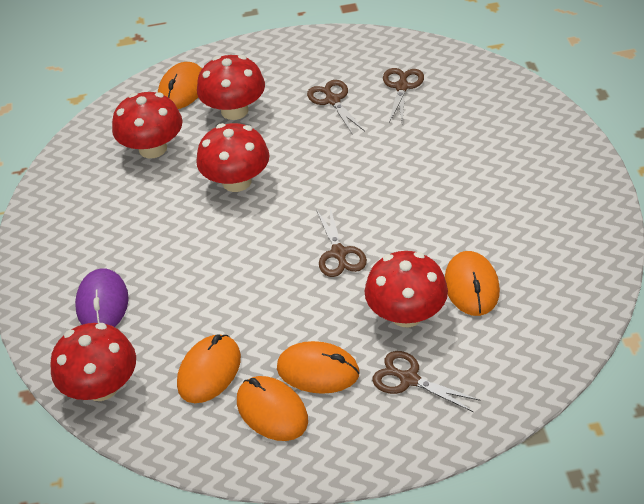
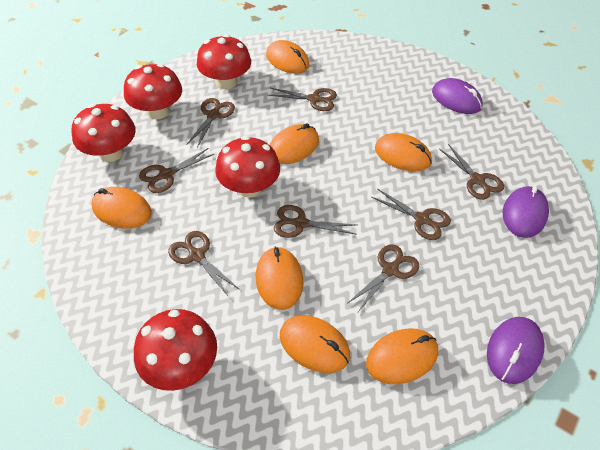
brown scissors: [307,80,365,135] [316,207,367,277] [372,351,481,412] [383,68,424,123] = 4 -> [139,148,214,193] [168,231,239,297] [186,98,235,148] [267,88,337,111] [274,205,357,238] [348,244,420,312] [371,189,451,240] [440,144,504,200] = 8
orange mouse: [158,62,202,109] [177,334,241,403] [237,376,308,441] [277,341,359,394] [445,251,500,316] = 5 -> [91,187,152,229] [256,246,304,310] [266,40,310,73] [269,123,319,164] [280,315,350,373] [366,328,438,384] [375,133,432,171] = 7
purple mouse: [75,268,129,327] = 1 -> [432,78,483,114] [487,317,545,384] [503,186,549,238] = 3

